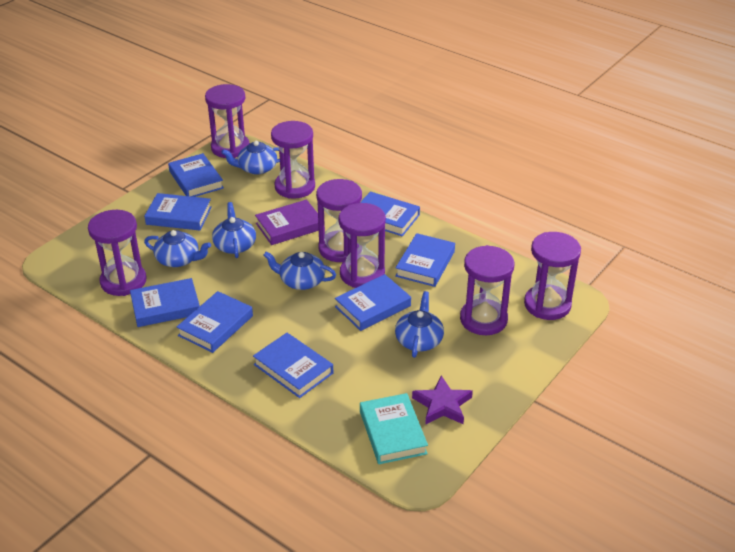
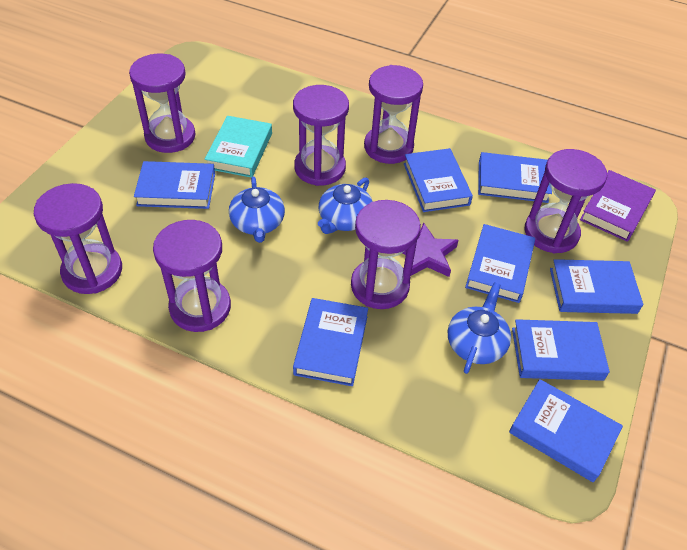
blue teapot: [144,230,211,267] [212,202,256,258] [221,141,280,175] [263,252,336,290] [395,291,444,358] = 5 -> [229,177,285,243] [318,178,373,234] [448,282,511,374] = 3

